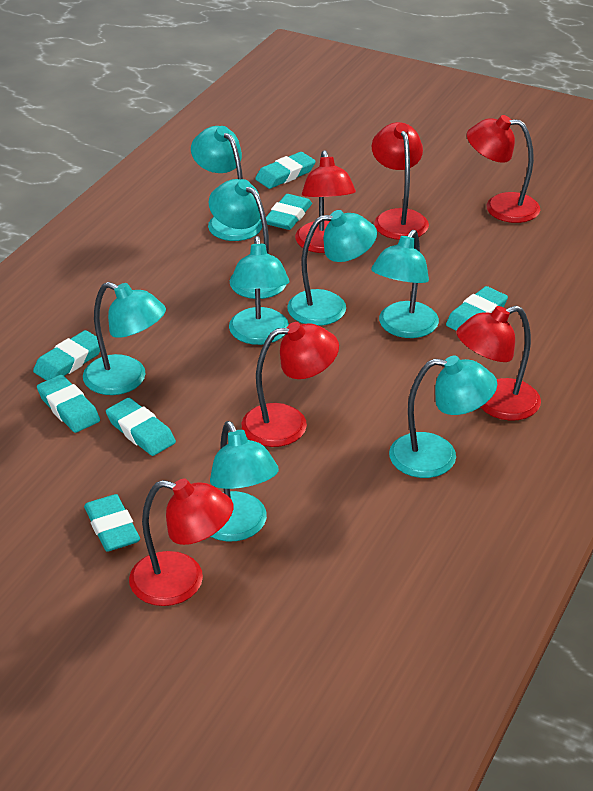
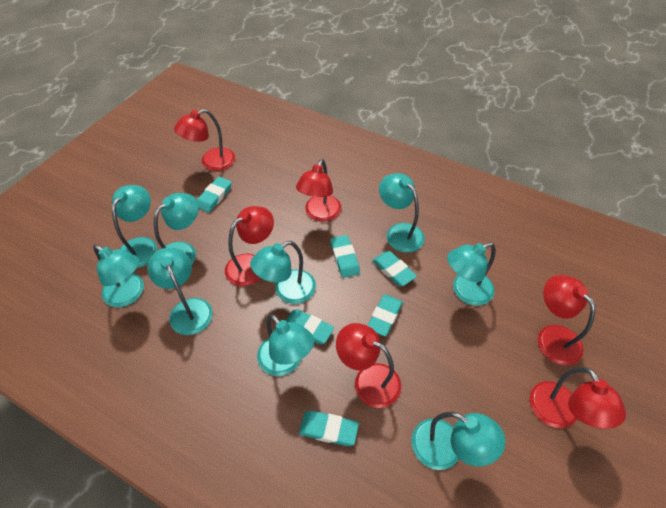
turquoise eraser: [33,330,100,381] [37,375,100,433] [84,494,140,552] [106,398,176,456] [255,152,316,189] [266,194,312,230] [446,286,508,331] = 7 -> [197,176,232,213] [285,309,334,344] [299,411,359,446] [330,235,360,278] [368,294,403,336] [372,251,417,286] = 6
turquoise lamp: [83,282,166,395] [191,126,262,241] [208,179,286,299] [210,421,279,541] [229,236,289,345] [287,210,377,326] [371,230,439,338] [389,356,497,478] = 8 -> [93,244,144,307] [112,185,158,268] [147,247,213,335] [154,193,198,264] [250,241,316,304] [257,314,314,376] [379,173,425,253] [412,412,505,470] [447,242,496,306] = 9

